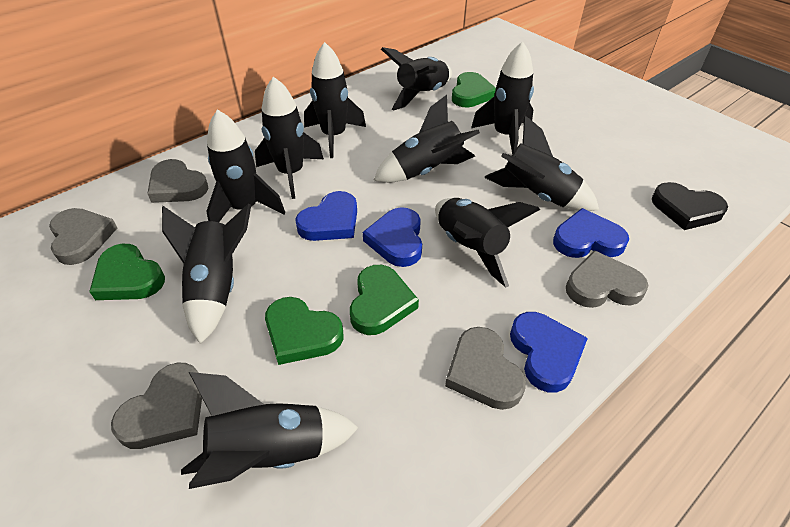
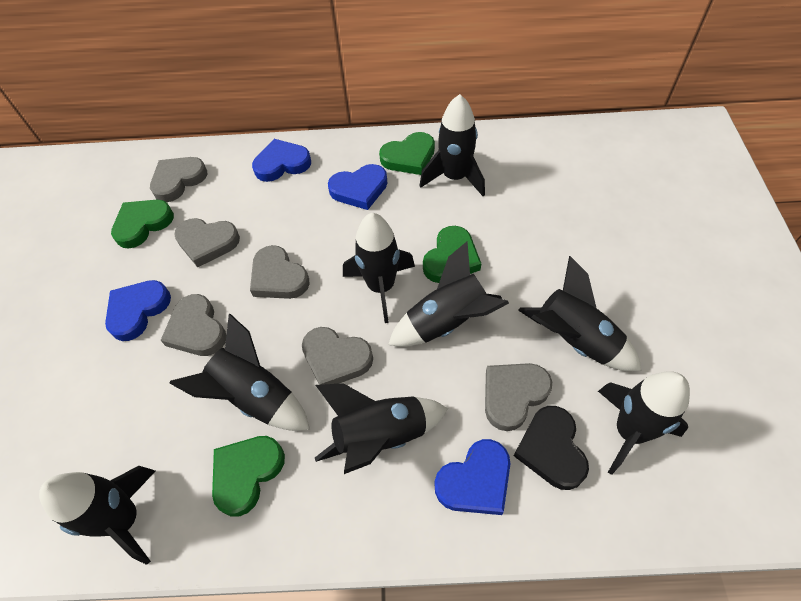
black rocket: [162,204,251,344] [181,372,359,489] [206,110,285,222] [255,77,324,199] [304,42,366,158] [373,95,480,183] [381,47,452,111] [435,198,540,287] [471,41,534,155] [484,115,599,211] = 10 -> [39,466,155,565] [169,314,310,431] [315,383,448,474] [343,213,415,323] [388,242,509,347] [420,94,485,196] [518,256,641,371] [598,371,690,475] = 8
grey heart: [49,208,117,265] [111,363,202,449] [147,159,208,203] [445,327,526,410] [566,250,649,308] = 5 -> [150,157,207,202] [160,294,226,356] [174,218,240,267] [250,245,310,299] [302,327,373,385] [485,363,552,431] = 6

